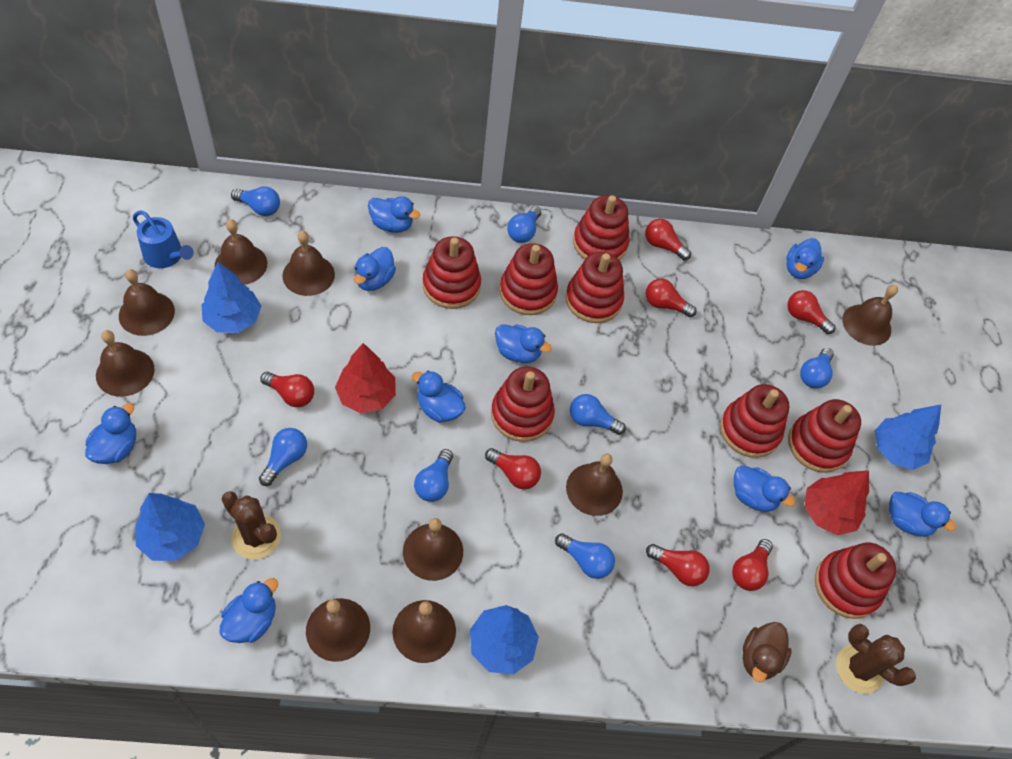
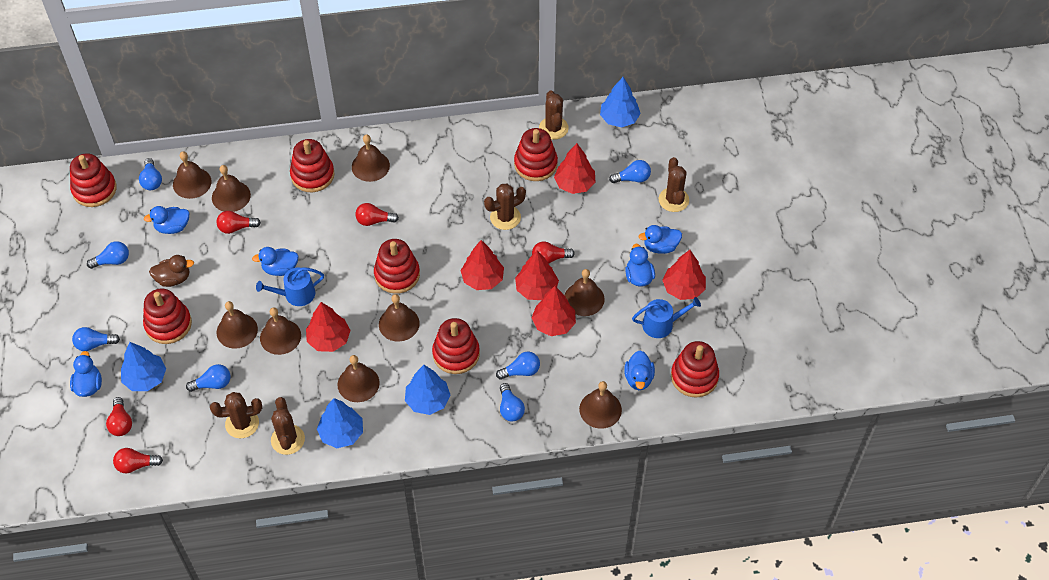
blue duck: [85,403,136,464] [219,578,278,643] [354,247,396,291] [368,196,420,233] [412,371,466,423] [495,324,552,363] [734,466,795,512] [786,238,824,279] [889,492,956,537] = 9 -> [70,351,102,397] [144,206,189,234] [252,247,299,276] [624,350,655,390] [625,244,655,286] [639,225,682,254] = 6
blue watering can: [133,210,194,268] = 1 -> [256,267,324,306] [632,297,701,338] = 2
brown cactus: [221,491,281,559] [836,624,916,694] = 2 -> [210,392,262,438] [271,397,305,455] [484,184,526,230] [539,90,569,140] [659,157,689,212] = 5
red light bulb: [260,372,314,407] [485,448,541,489] [645,219,691,260] [646,279,696,317] [646,544,710,586] [732,539,773,591] [787,290,836,334] = 7 -> [106,397,132,436] [113,448,163,473] [216,211,261,234] [355,203,399,226] [532,241,575,264] = 5
red stacking toy: [423,236,481,309] [491,367,555,442] [500,243,558,315] [565,252,624,323] [573,195,630,260] [720,384,789,458] [788,399,861,473] [815,543,896,619] = 8 -> [70,153,117,207] [143,289,192,344] [290,139,335,192] [374,239,420,294] [432,318,480,374] [514,128,558,181] [671,341,719,398] = 7
red tree: [335,343,396,413] [804,470,869,535] = 2 -> [306,302,351,352] [461,240,504,290] [515,250,559,300] [532,286,576,336] [554,143,596,194] [662,250,706,300] = 6

